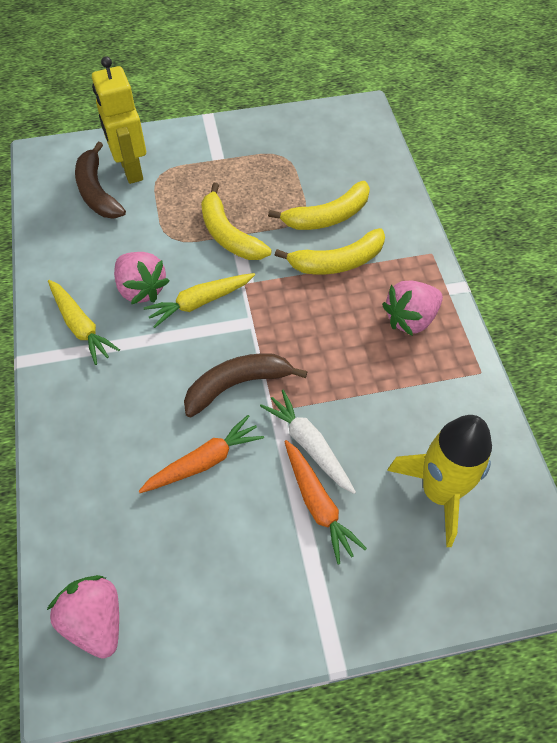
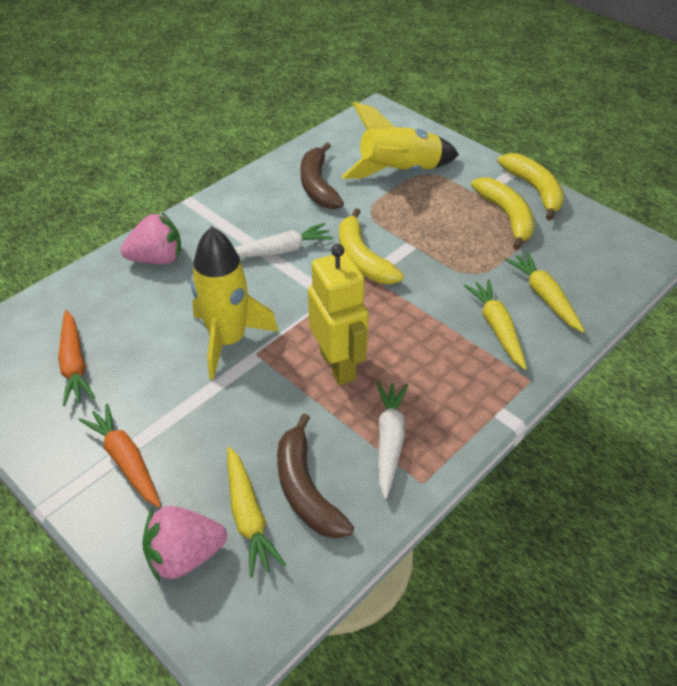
pink strawberry: [46,575,119,659] [114,252,169,304] [382,281,443,336] = 3 -> [121,213,181,264] [142,506,227,582] = 2
white carrot: [260,390,356,494] = 1 -> [234,223,333,258] [377,382,408,499] = 2
yellow carrot: [48,280,120,365] [144,273,255,328] = 2 -> [227,447,286,578] [464,279,527,370] [505,252,585,333] = 3
yellow rocket: [387,415,492,547] = 1 -> [191,226,279,380] [342,102,459,179] = 2

